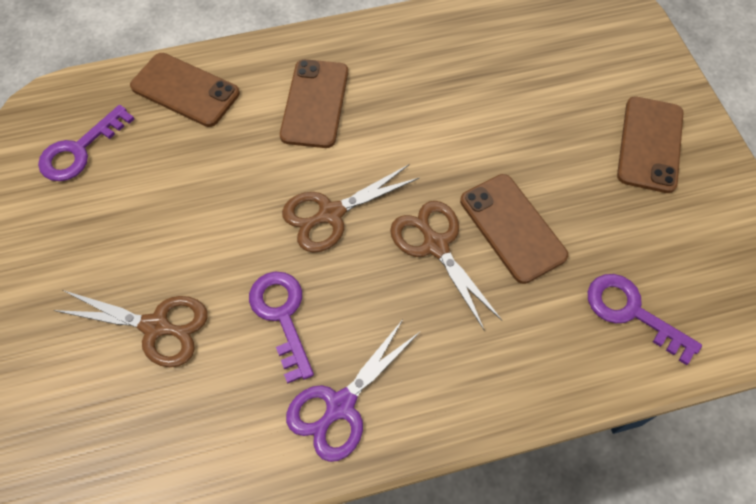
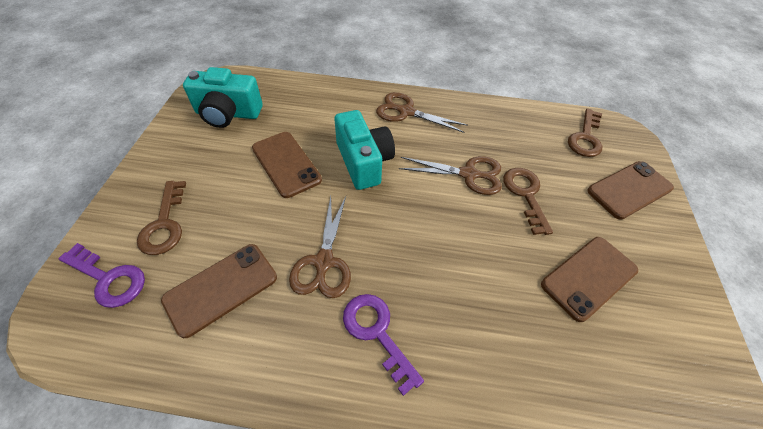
brown key: none = 0 -> [137,181,186,255] [503,168,553,235] [568,109,602,157] = 3
purple key: [38,105,134,181] [249,271,314,384] [588,274,702,365] = 3 -> [58,243,145,308] [343,294,424,396] = 2
purple scissors: [286,319,421,462] = 1 -> none = 0
turquoise camera: none = 0 -> [183,67,263,128] [334,110,395,190] = 2

